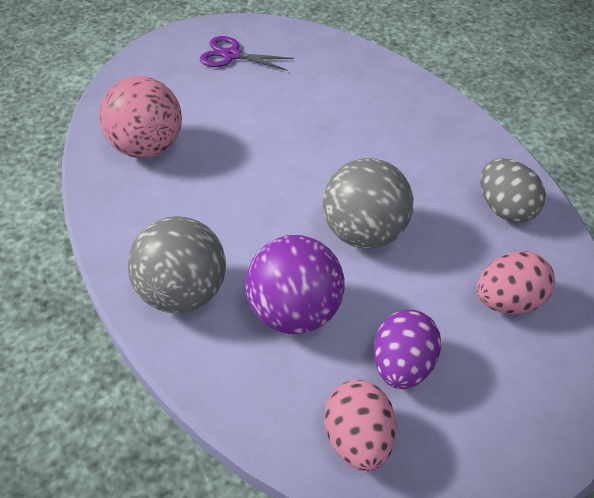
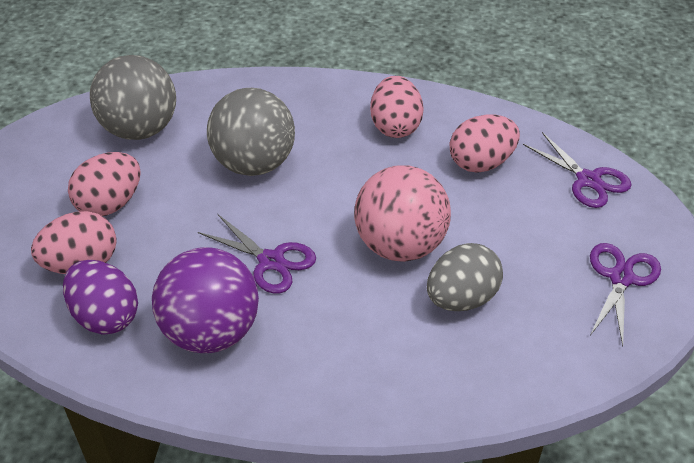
pink egg: [324,380,396,471] [477,251,555,314] = 2 -> [31,211,117,274] [68,152,141,216] [370,76,424,138] [450,114,520,172] = 4
purple scissors: [200,36,294,71] = 1 -> [198,214,316,294] [523,132,631,208] [590,243,661,347] = 3

